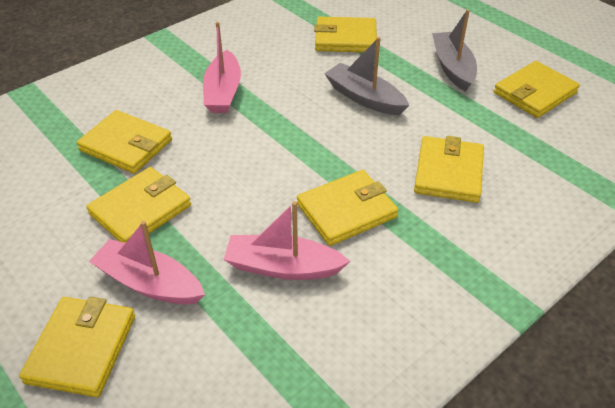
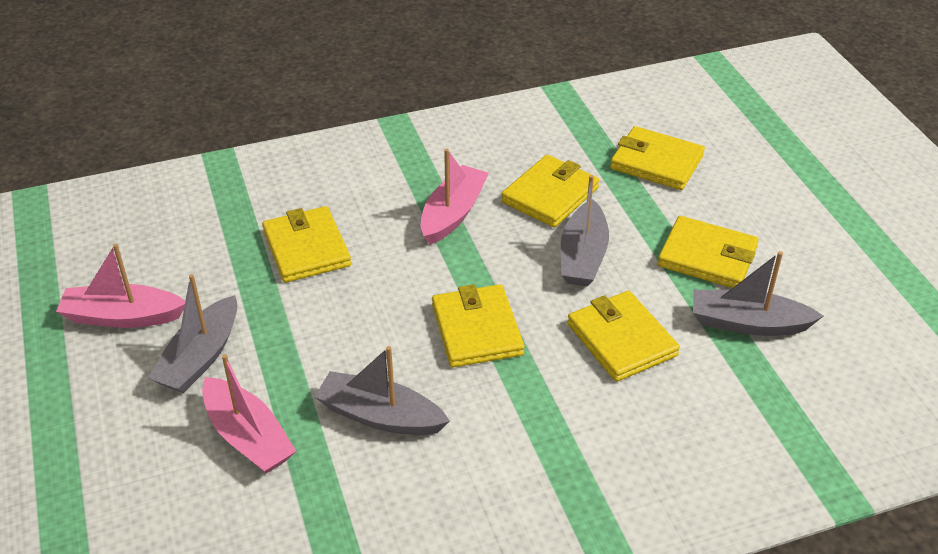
grey boat: [324,37,410,116] [432,9,477,92] = 2 -> [148,274,237,393] [314,346,450,435] [561,175,609,286] [693,251,823,336] = 4
yellow wallet: [19,297,135,397] [77,110,172,174] [86,167,191,243] [297,170,398,246] [314,17,377,52] [414,136,484,203] [494,61,580,118] = 7 -> [262,206,351,283] [432,284,525,367] [501,155,599,228] [567,291,680,382] [610,126,705,190] [657,216,759,288] = 6

